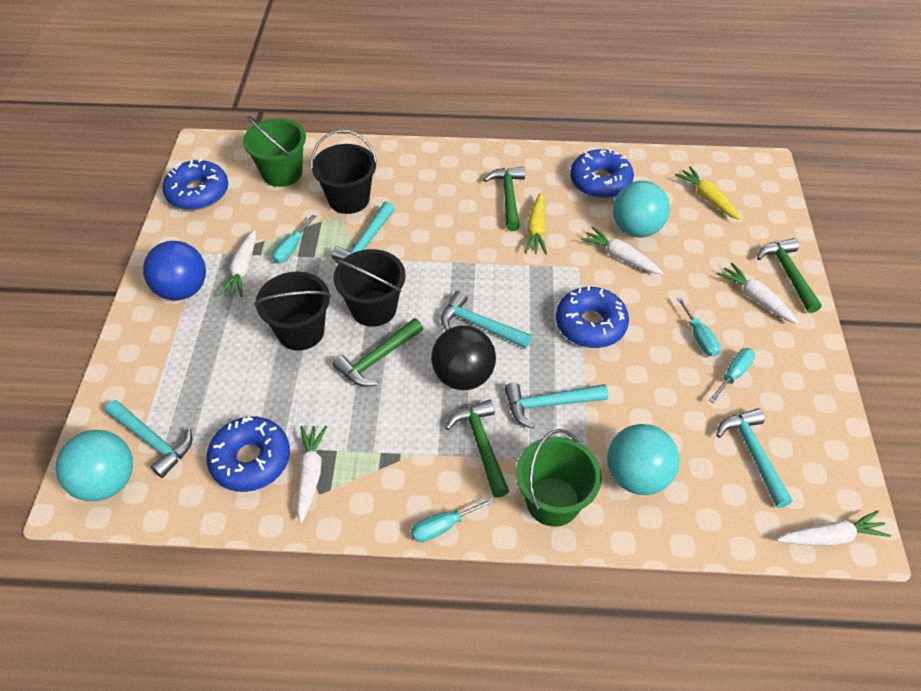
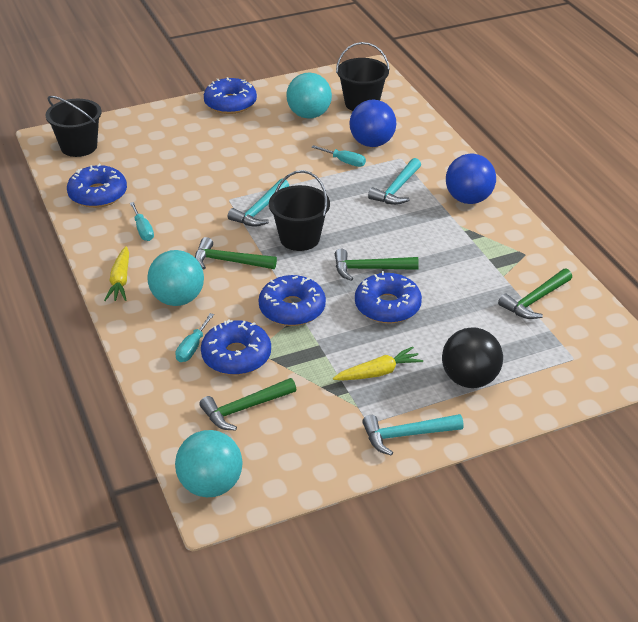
blue ball: [143,241,206,301] = 1 -> [349,100,396,147] [446,154,496,204] = 2
blue donut: [162,158,228,210] [206,416,290,492] [556,285,629,348] [570,149,634,199] = 4 -> [67,164,127,208] [201,320,271,375] [204,77,257,114] [259,275,326,326] [355,271,422,323] = 5
green bucket: [243,116,306,187] [516,429,602,527] = 2 -> none = 0
turquoise hammer: [105,400,192,478] [332,202,395,260] [441,291,532,349] [504,383,608,429] [716,408,793,508] = 5 -> [228,178,289,226] [362,414,463,456] [368,158,421,205] = 3
turquoise screwdriver: [272,215,316,263] [411,498,495,542] [677,297,721,357] [709,348,755,403] = 4 -> [130,202,154,241] [175,313,214,362] [311,145,366,167] = 3
white carrot: [219,230,256,297] [297,426,327,523] [581,227,663,274] [717,263,799,324] [777,511,891,545] = 5 -> none = 0

